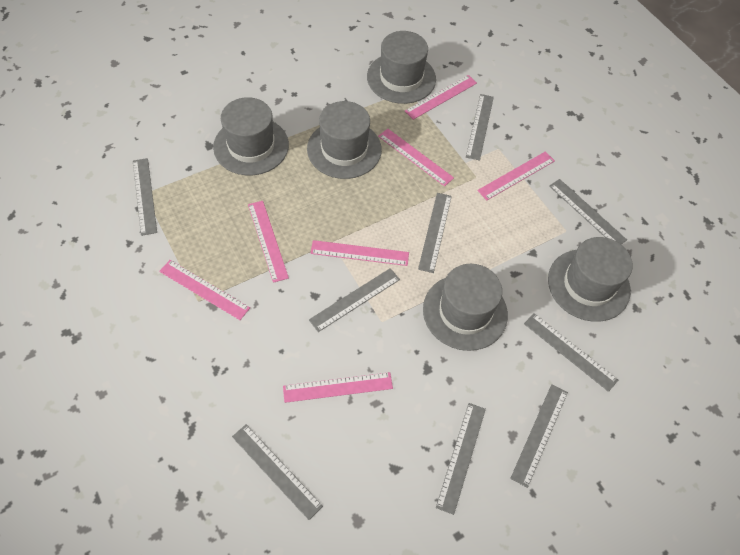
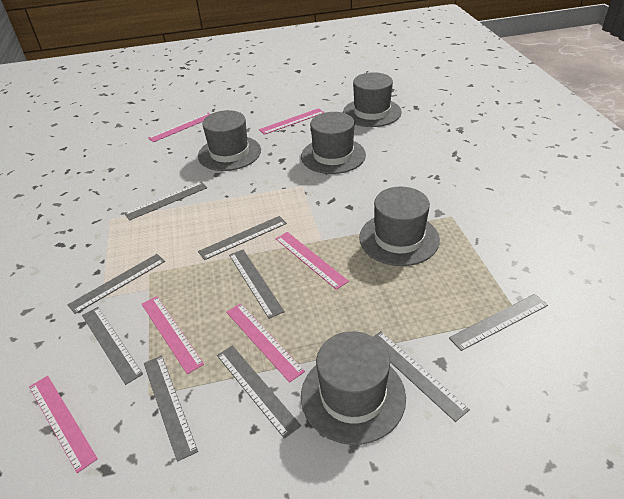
pink ruler: [159,260,250,320] [248,201,289,283] [283,372,393,403] [310,240,409,266] [378,129,454,186] [405,75,477,120] [477,151,555,200] = 7 -> [29,376,98,473] [142,296,204,374] [148,113,210,142] [226,303,305,383] [259,108,325,135] [275,232,349,290] = 6

